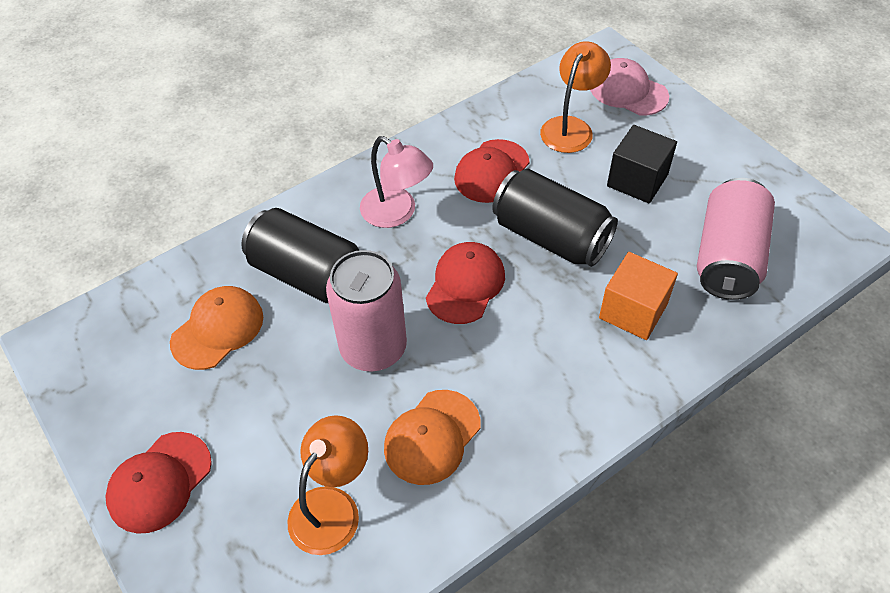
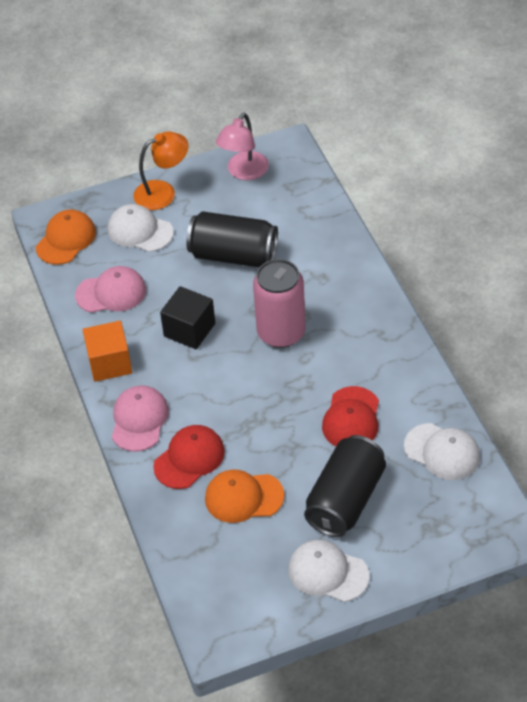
orange lamp: [288,415,368,555] [540,41,611,153] = 2 -> [133,132,188,210] = 1
pink can: [326,250,407,371] [697,178,775,300] = 2 -> [253,259,306,348] = 1
pink cap: [590,58,669,115] = 1 -> [75,266,146,313] [112,385,169,452] = 2
red cap: [105,432,212,534] [426,242,505,324] [454,139,529,203] = 3 -> [153,425,225,489] [322,386,379,446] = 2
white cap: none = 0 -> [108,204,174,252] [288,540,369,602] [404,423,480,480] = 3

